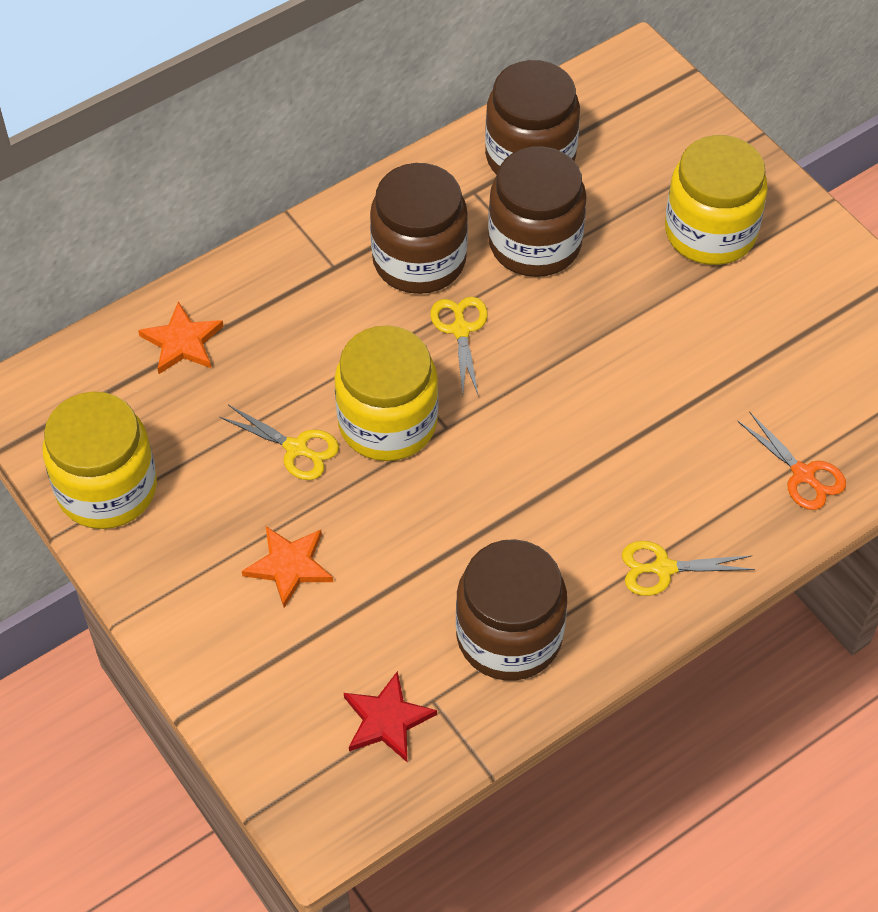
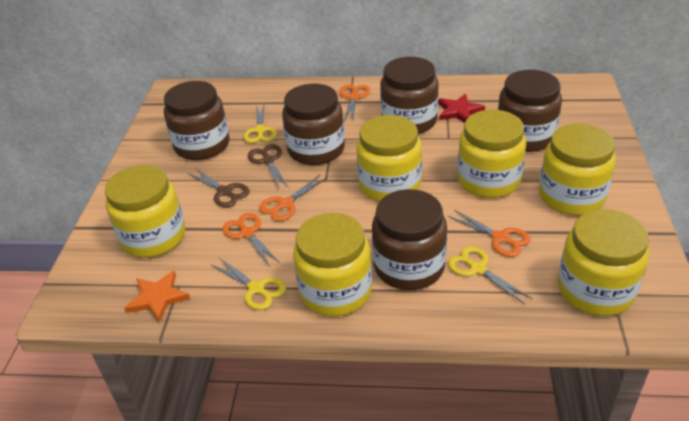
brown jar: [370,163,468,294] [456,539,567,680] [485,60,580,175] [488,146,587,277] = 4 -> [164,81,230,160] [282,84,345,165] [372,189,447,290] [380,57,439,134] [498,70,562,152] = 5
brown scissors: none = 0 -> [188,168,249,207] [248,144,289,189] = 2
orange scissors: [737,412,846,510] = 1 -> [223,213,280,266] [259,175,326,221] [339,85,370,121] [448,210,531,257] = 4
orange star: [138,301,224,374] [242,526,333,608] = 2 -> [124,271,190,323] = 1
yellow jar: [43,391,157,529] [334,325,438,461] [665,135,768,265] = 3 -> [105,165,185,258] [293,213,372,317] [356,115,422,202] [457,110,526,198] [539,123,616,216] [558,209,649,316] = 6

